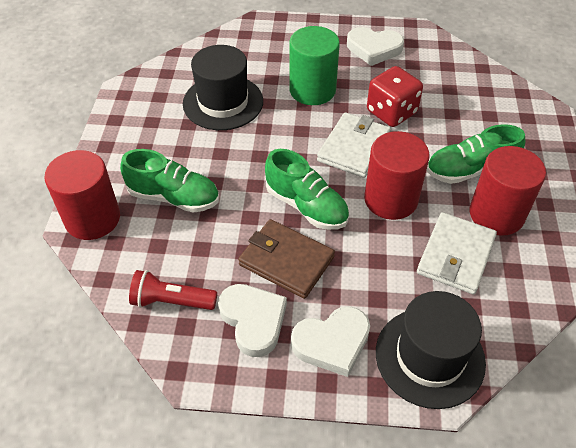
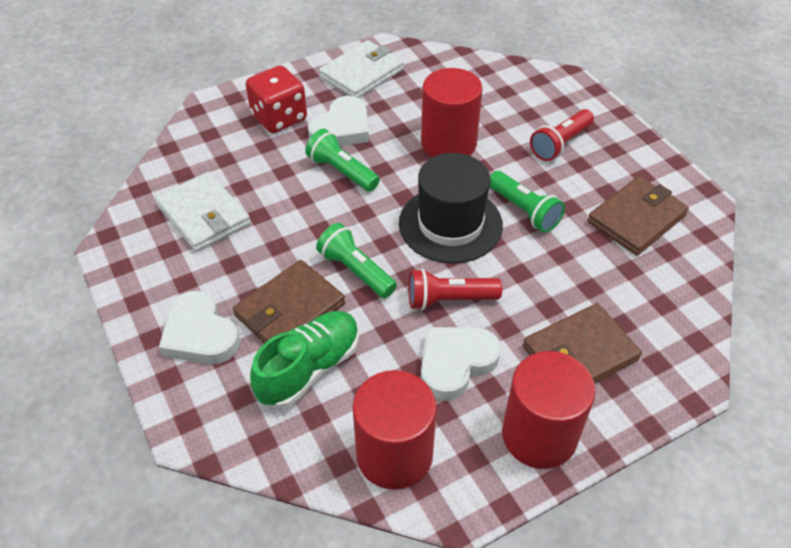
black hat: [183,45,263,130] [376,291,486,409] = 2 -> [399,153,503,264] = 1
brown wallet: [238,219,335,299] = 1 -> [233,260,345,343] [523,303,642,384] [588,176,689,255] = 3
green cylinder: [289,26,340,105] = 1 -> none = 0
green flashlight: none = 0 -> [305,129,380,192] [316,223,397,298] [490,171,565,233] = 3
green shoe: [120,149,219,213] [265,149,349,230] [426,124,525,184] = 3 -> [250,311,359,409] = 1
red flashlight: [129,270,217,310] = 1 -> [408,269,502,310] [530,109,594,161] = 2

